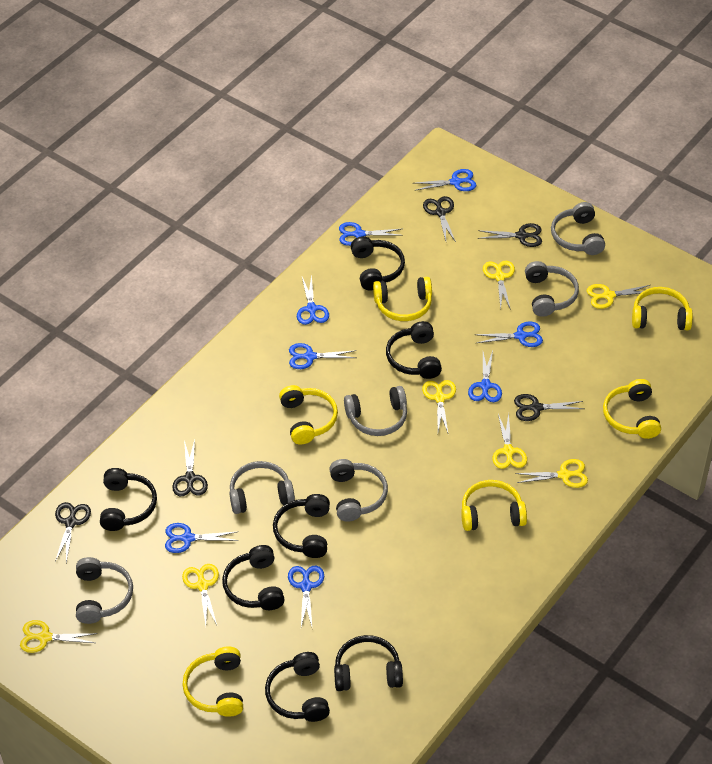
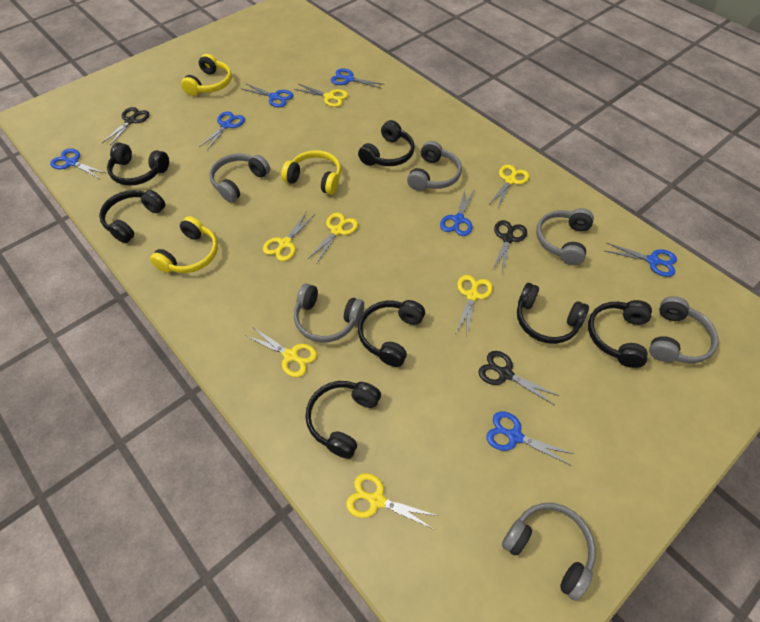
black scissors: [55,502,91,563] [172,440,208,496] [423,196,456,242] [478,223,542,247] [514,394,584,421] = 5 -> [102,107,150,146] [479,351,559,405] [493,220,527,274] = 3
blue scissors: [165,523,238,553] [288,566,324,627] [289,343,356,369] [297,274,329,325] [339,222,403,246] [414,169,476,191] [468,351,502,402] [475,322,543,347] = 8 -> [50,148,107,178] [199,111,245,150] [241,83,293,107] [331,68,385,89] [440,189,475,236] [486,412,573,465] [605,243,677,277] = 7
yellow headphones: [182,647,243,717] [279,385,338,445] [373,277,432,321] [461,480,527,531] [603,379,661,439] [632,287,693,330] = 6 -> [150,216,218,273] [181,54,232,96] [281,150,341,195] = 3

